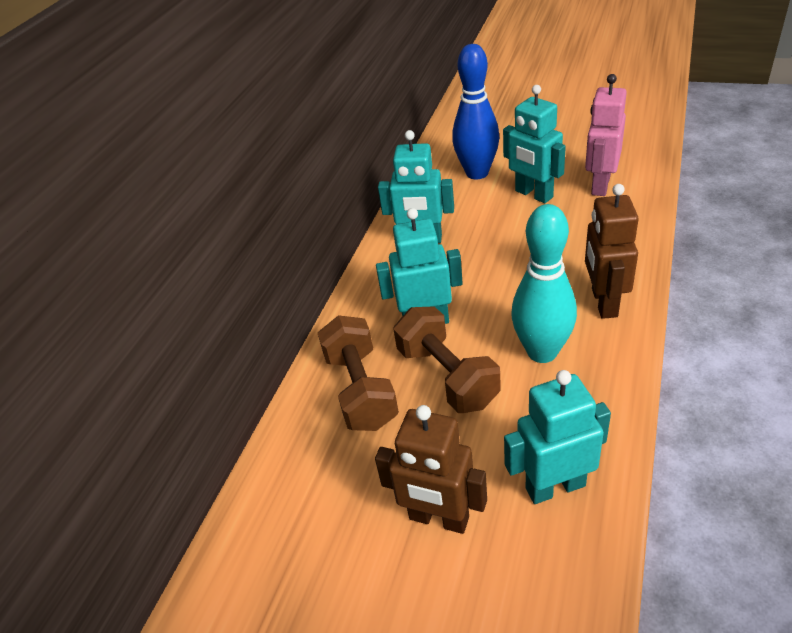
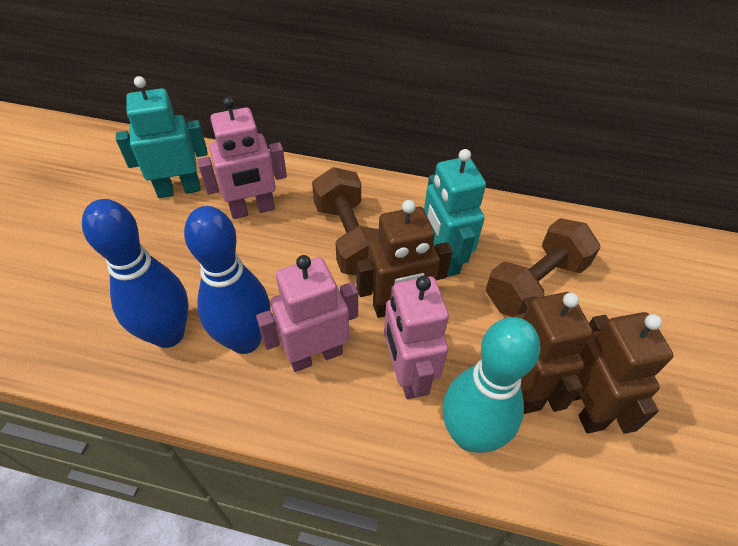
blue bowling pin: [452,44,499,180] = 1 -> [82,199,189,348] [184,206,271,354] = 2
brown robot: [375,405,487,534] [585,184,639,319] = 2 -> [356,200,452,318] [514,292,593,414] [573,312,673,434] = 3
pink robot: [585,74,627,196] = 1 -> [197,96,287,219] [256,255,358,372] [384,276,449,399] = 3
turquoise robot: [376,208,463,324] [378,130,454,243] [503,85,566,203] [504,370,611,504] = 4 -> [116,76,208,198] [424,149,486,277] = 2

